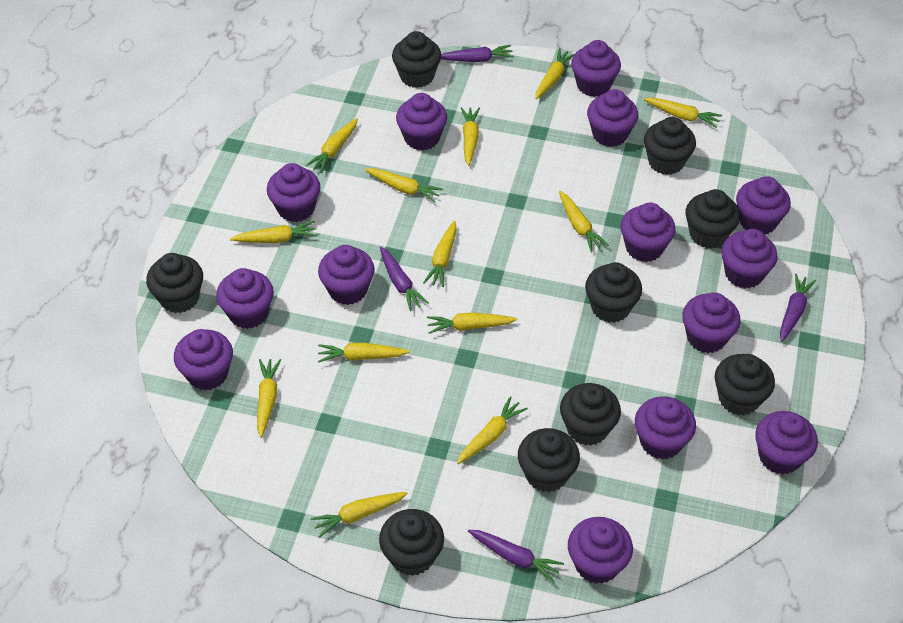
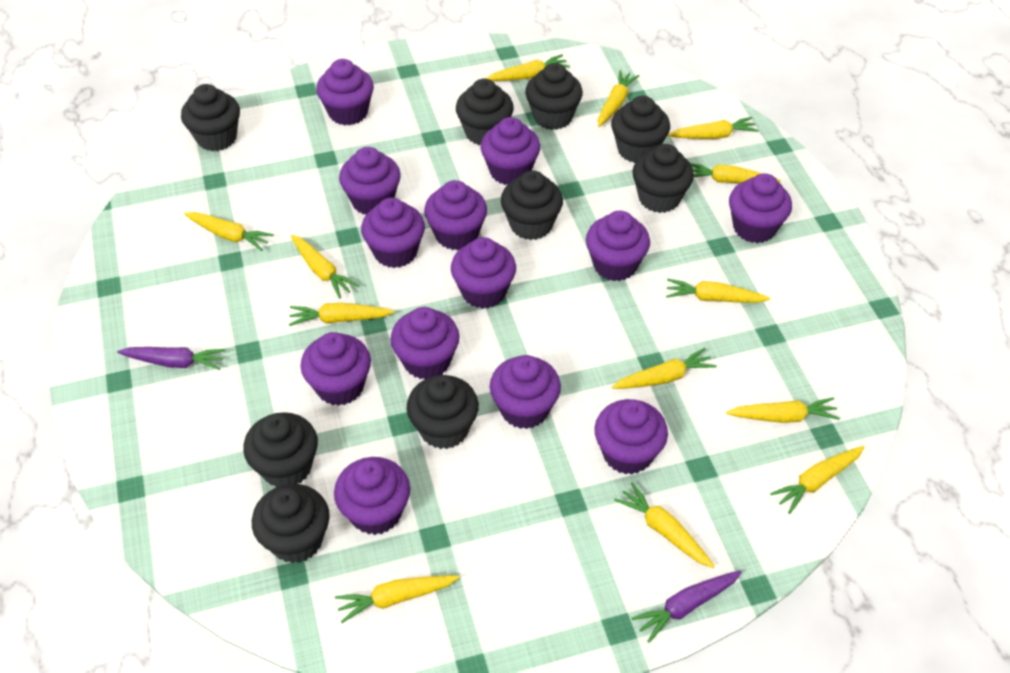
purple carrot: [380,246,429,311] [441,45,514,62] [468,530,564,583] [780,274,816,342] = 4 -> [117,347,225,370] [631,570,742,643] = 2
purple cupcake: [174,329,233,391] [216,268,274,329] [267,163,320,222] [318,245,375,305] [396,93,447,151] [568,517,633,584] [571,40,621,97] [587,89,638,147] [620,203,676,262] [635,396,696,459] [682,292,741,353] [721,229,778,288] [736,176,791,235] [756,411,818,475] = 14 -> [301,332,371,406] [316,59,374,126] [334,457,410,535] [339,147,401,214] [361,198,425,268] [391,307,460,379] [424,180,487,250] [451,237,516,309] [481,117,540,185] [490,355,561,429] [586,211,650,281] [594,399,668,475] [729,173,792,243] = 13

